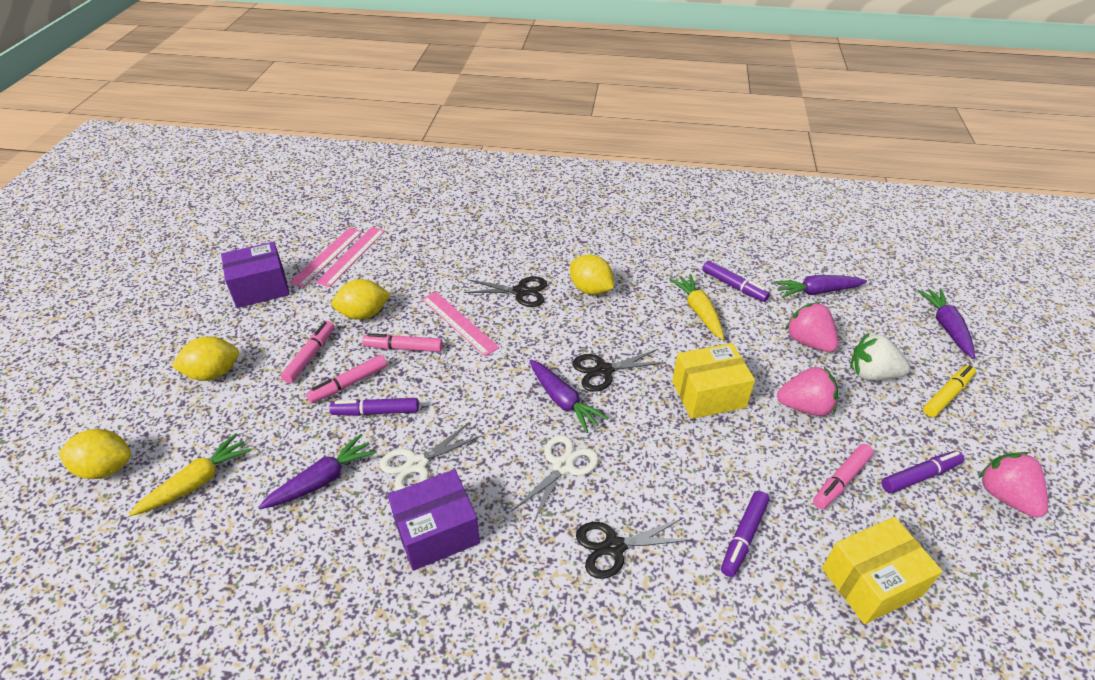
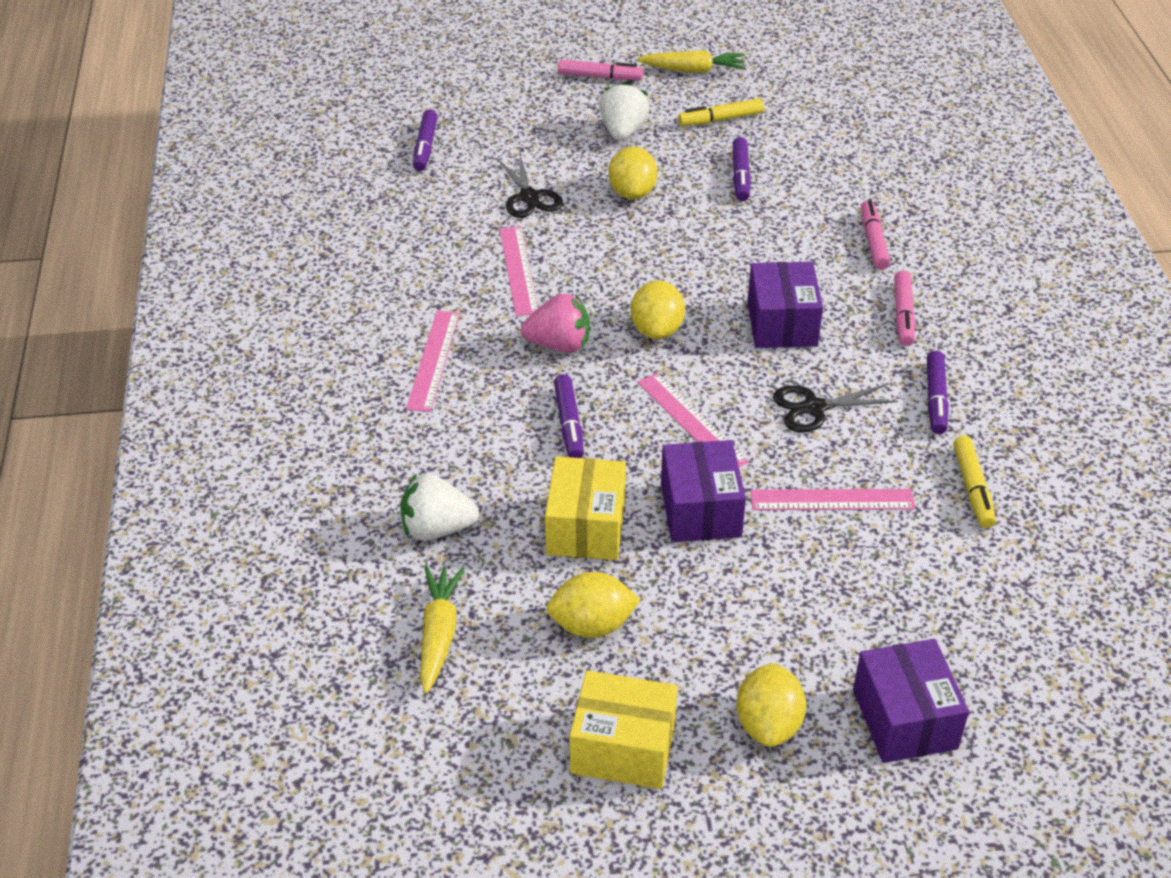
black scissors: [464,276,547,307] [572,349,666,392] [576,519,692,579] = 3 -> [497,155,563,218] [773,384,898,433] = 2
pink marker: [281,321,335,383] [306,355,387,403] [362,333,443,352] [813,444,874,509] = 4 -> [558,60,643,80] [861,200,890,270] [894,270,915,346] = 3
pink ruler: [289,227,362,287] [316,227,385,287] [422,292,500,356] = 3 -> [406,311,460,412] [499,226,538,316] [637,373,749,467] [750,489,915,510] = 4
pink strawberry: [777,367,839,416] [785,302,839,352] [979,452,1048,517] = 3 -> [521,293,590,353] = 1
purple box: [221,242,290,308] [388,469,480,571] = 2 -> [661,440,746,542] [747,262,823,348] [853,639,969,763] = 3
purple carrot: [258,434,377,509] [529,359,609,433] [773,275,867,298] [918,289,975,359] = 4 -> none = 0
white scissors: [380,423,481,490] [512,435,599,524] = 2 -> none = 0
white strawberry: [850,333,910,381] = 1 -> [400,473,479,541] [599,81,650,140] = 2
yellow marker: [923,365,976,417] = 1 -> [678,98,764,126] [953,436,996,528] = 2

